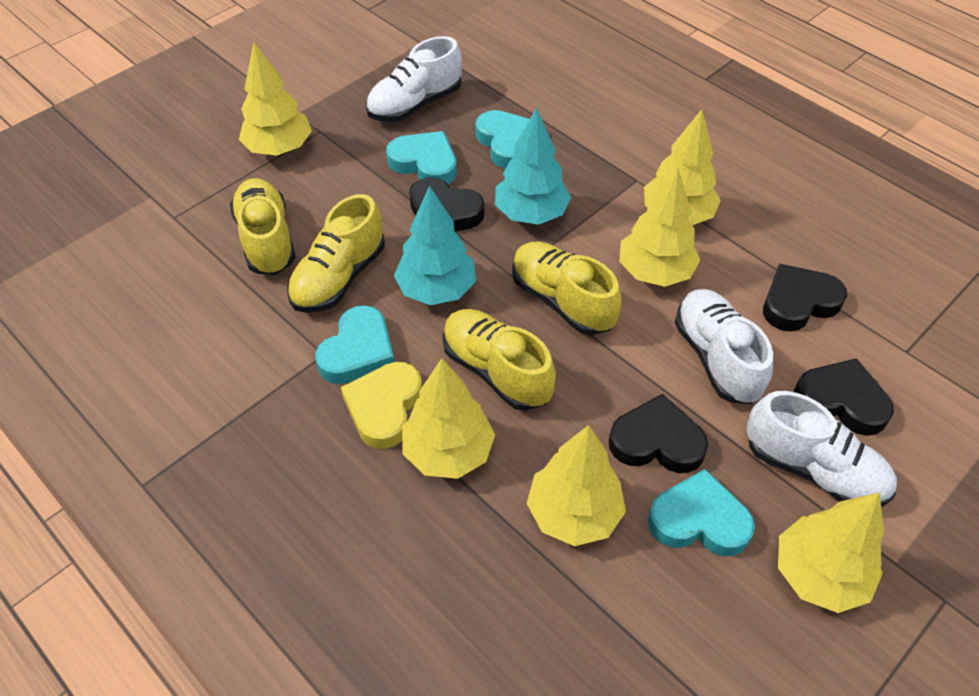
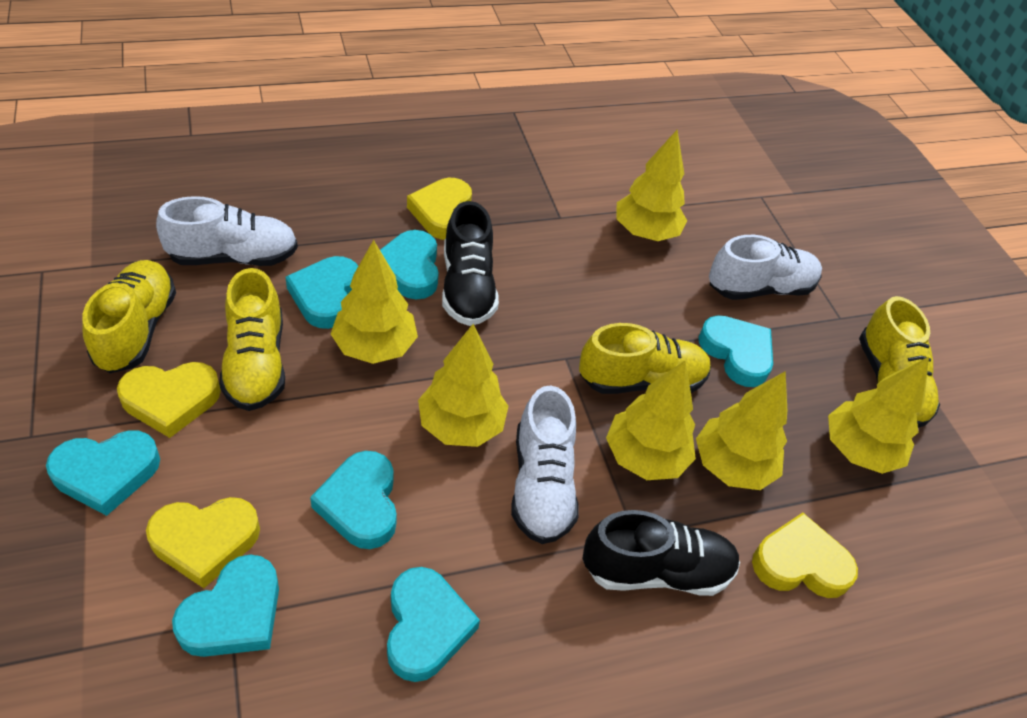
black heart: [409,177,484,232] [609,394,708,473] [763,263,847,331] [794,358,894,436] = 4 -> none = 0
black shoe: none = 0 -> [442,201,499,326] [582,510,740,596] = 2
turquoise heart: [315,305,394,384] [386,131,457,184] [476,110,530,169] [648,469,755,556] = 4 -> [46,430,160,516] [172,555,279,657] [285,256,358,329] [310,451,397,549] [380,230,439,300] [387,567,480,682] [698,315,773,387] = 7
turquoise tree: [394,186,476,305] [495,108,571,225] = 2 -> none = 0
yellow heart: [341,362,422,449] = 1 -> [117,362,221,438] [146,497,260,588] [407,178,472,240] [752,512,858,598] = 4

